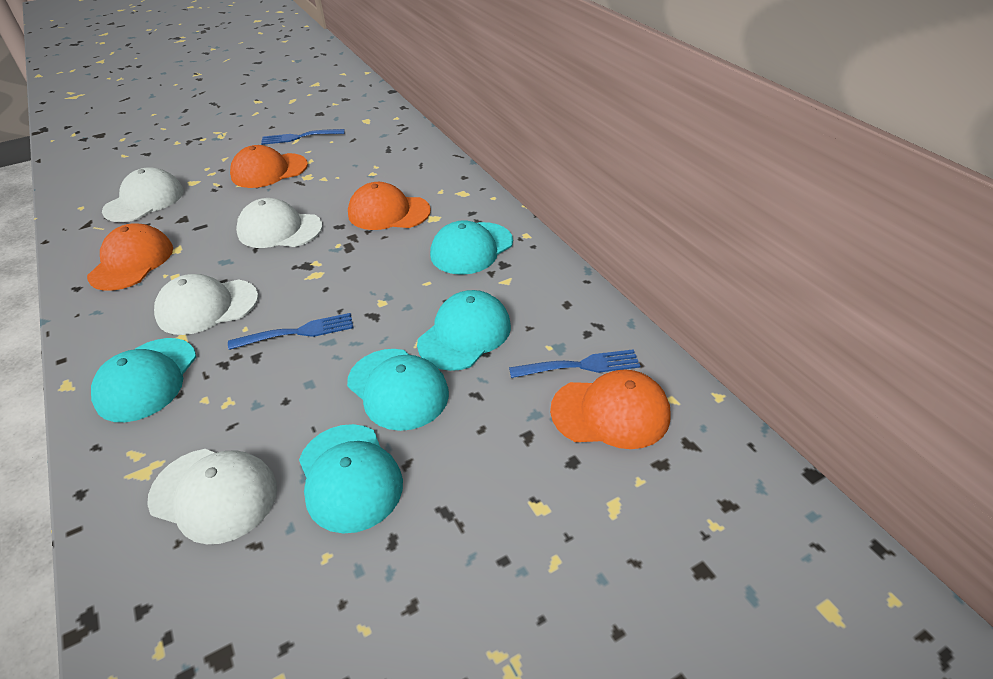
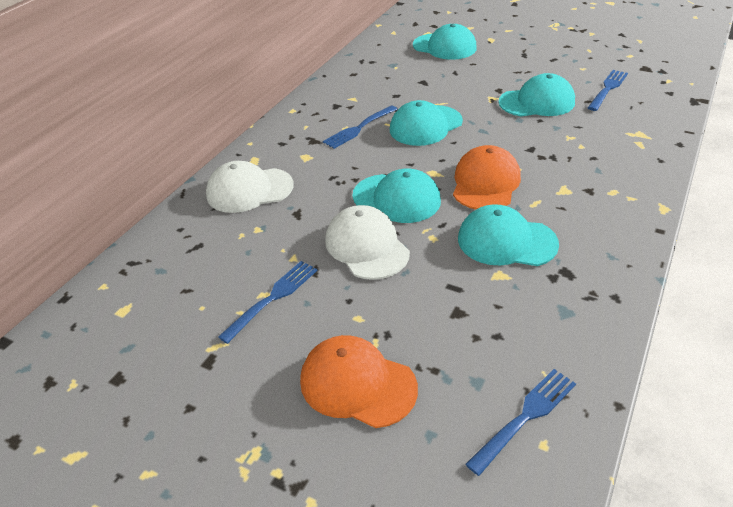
blue fork: [228,313,353,350] [261,129,345,145] [509,349,640,378] = 3 -> [218,261,317,344] [323,105,398,149] [465,369,576,476] [588,70,628,111] = 4
orange cap: [87,223,173,291] [230,145,308,188] [348,182,431,230] [550,369,671,449] = 4 -> [300,335,418,428] [453,145,521,209] = 2
white cap: [102,167,184,222] [147,449,277,544] [154,274,258,335] [236,198,323,248] = 4 -> [206,161,294,213] [325,205,410,280] = 2

